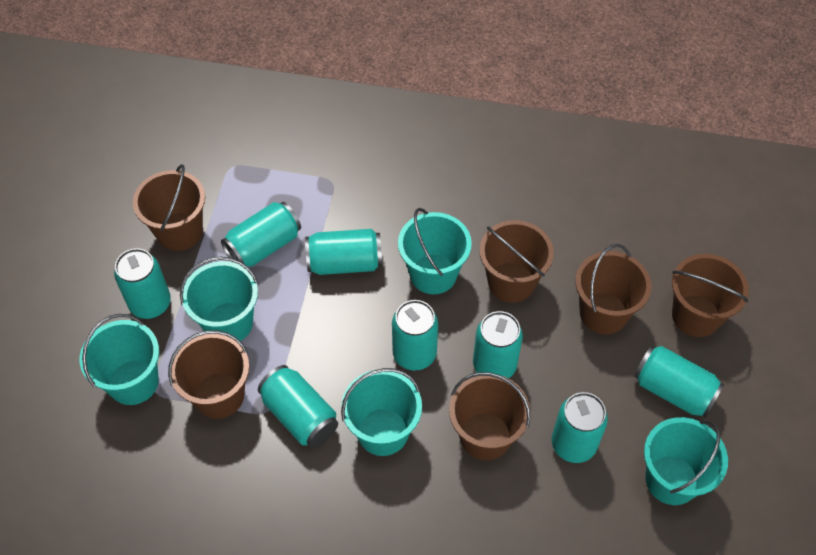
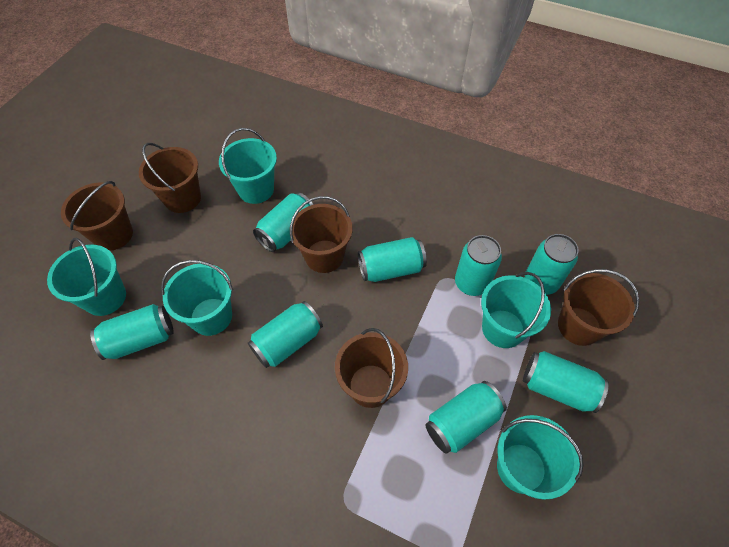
brown bucket: [133,164,205,251] [168,330,249,419] [449,372,531,460] [479,220,554,303] [575,244,651,334] [672,254,749,337] = 6 -> [61,181,133,251] [139,143,201,213] [290,196,353,273] [335,328,408,408] [558,269,639,346] = 5

